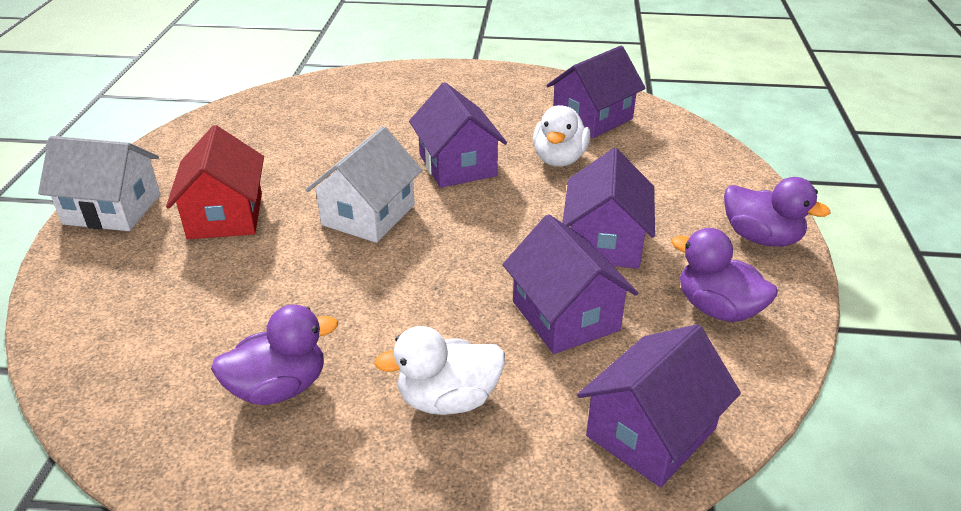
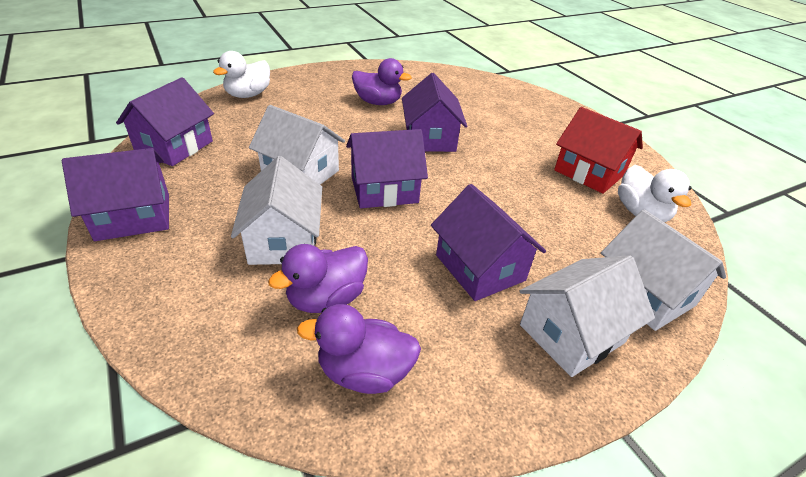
white house: [38,136,161,231] [306,126,422,243] = 2 -> [231,156,322,265] [249,105,345,185] [519,255,655,377] [601,209,726,331] = 4

